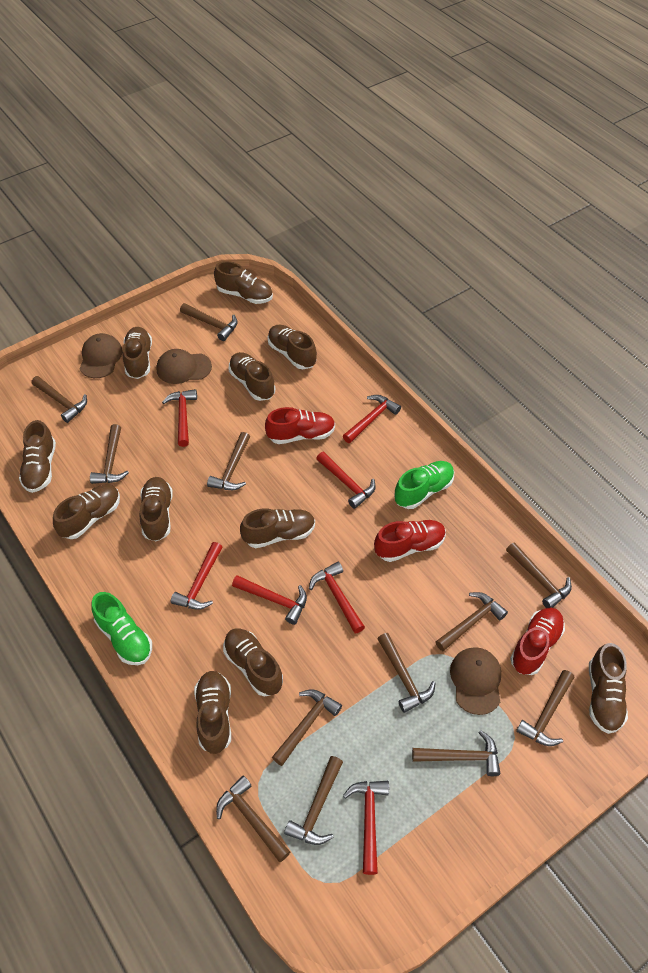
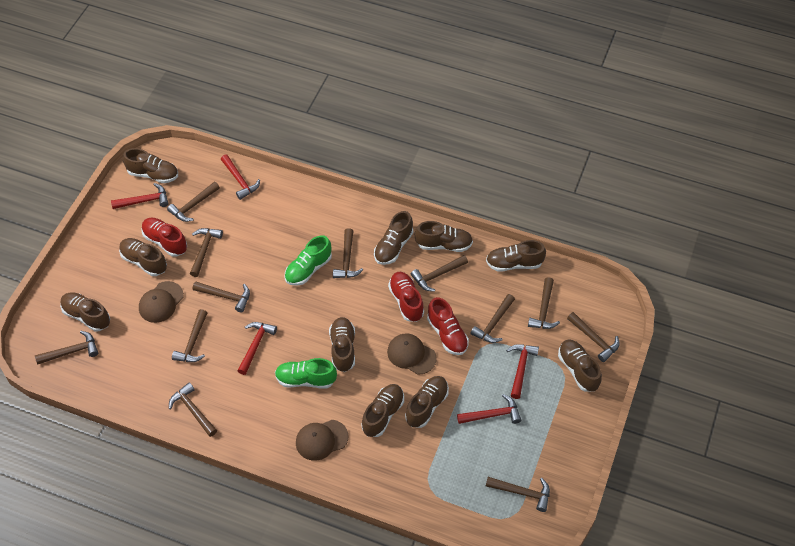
brown shoe: [19,420,56,493] [53,485,120,539] [123,327,152,379] [139,477,173,542] [194,671,231,754] [214,261,273,304] [223,628,283,696] [229,352,275,401] [240,508,315,548] [268,325,317,369] [589,643,628,734] = 11 -> [60,293,110,332] [119,238,167,276] [123,148,178,183] [329,317,355,372] [361,384,404,437] [374,211,413,265] [405,376,449,428] [415,221,473,252] [486,240,546,272] [558,339,602,392] = 10
red hammer: [162,389,197,447] [171,542,223,610] [232,575,307,625] [309,562,365,633] [316,452,376,509] [343,395,401,443] [343,781,389,875] = 7 -> [111,183,169,209] [221,155,260,200] [237,322,277,375] [457,394,521,424] [506,344,539,399] = 5

